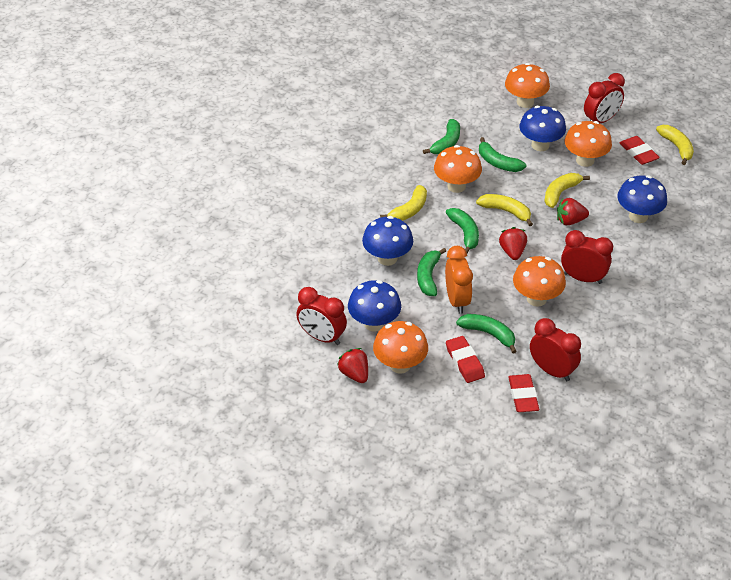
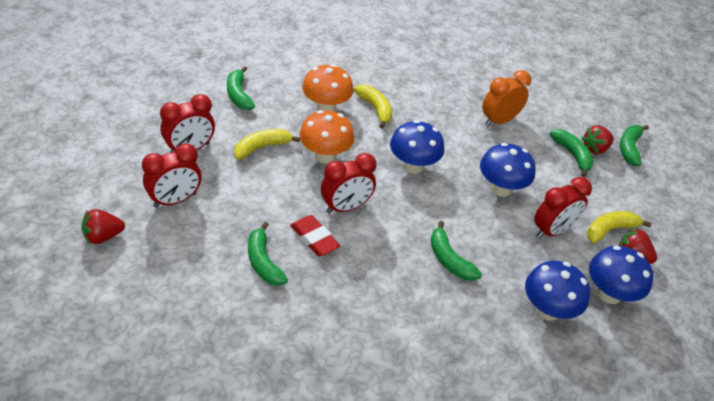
orange mushroom: [373,321,428,374] [434,145,482,193] [505,63,550,108] [513,256,566,307] [565,121,612,167] = 5 -> [299,110,354,164] [302,64,354,112] = 2
red eraser: [446,336,485,383] [508,374,539,412] [620,136,660,165] = 3 -> [290,215,340,256] = 1
yellow banana: [380,185,427,221] [476,194,533,226] [544,173,590,208] [656,125,694,165] = 4 -> [234,129,300,160] [354,85,392,129] [587,211,651,243] = 3

